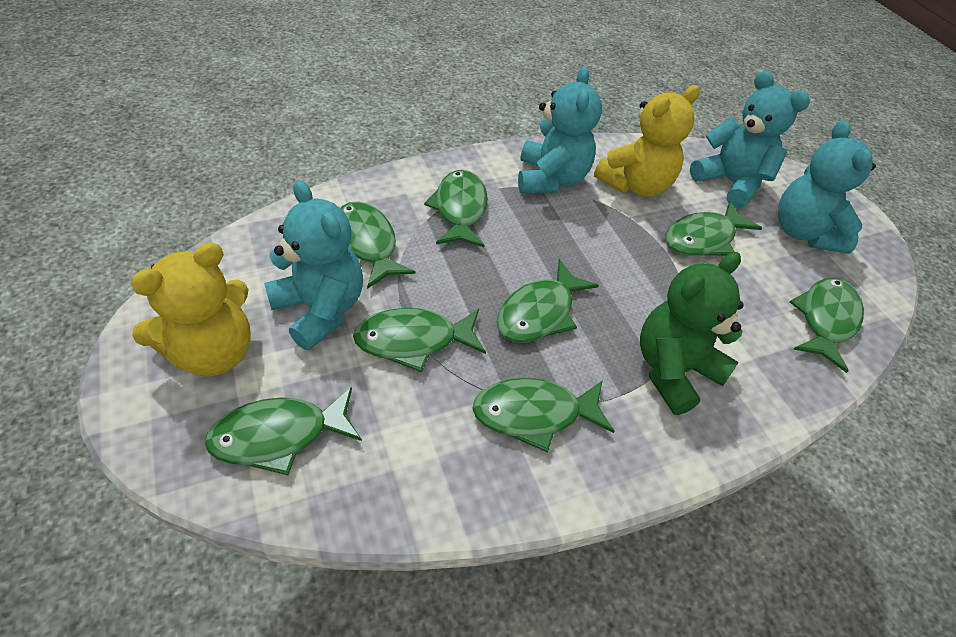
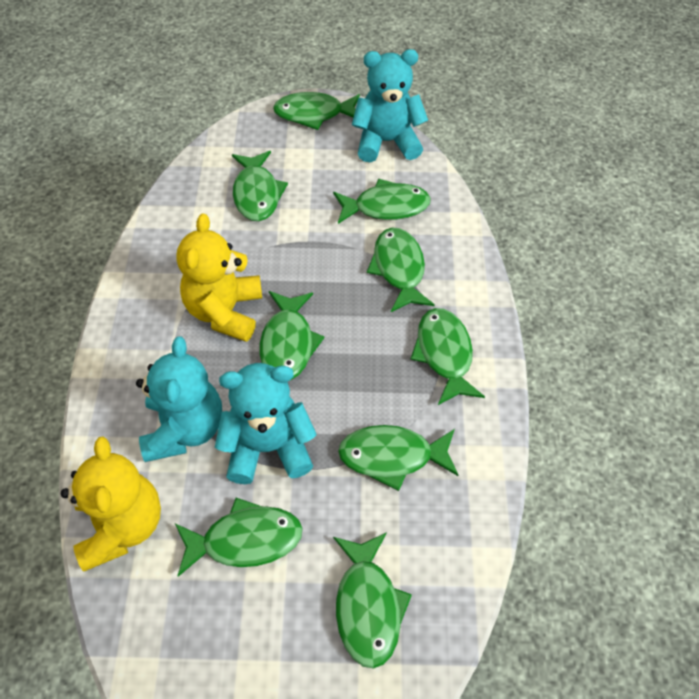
green fish: [205,387,362,475] [340,201,415,289] [353,308,486,372] [424,170,488,247] [472,378,615,453] [497,259,599,343] [666,201,762,256] [790,278,864,373] = 8 -> [175,498,303,577] [232,151,288,221] [260,291,325,380] [273,92,360,130] [333,179,431,224] [333,532,412,668] [338,425,458,491] [367,228,435,312] [411,308,485,405] = 9
green teddy bear: [640,252,744,415] = 1 -> none = 0
turquoise teddy bear: [264,180,363,350] [518,67,602,193] [690,71,810,208] [778,120,876,254] = 4 -> [136,337,222,462] [215,363,316,484] [352,49,428,163] = 3

